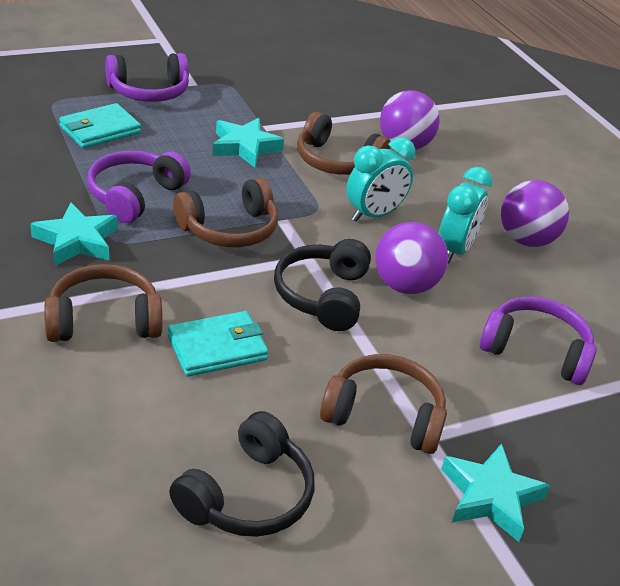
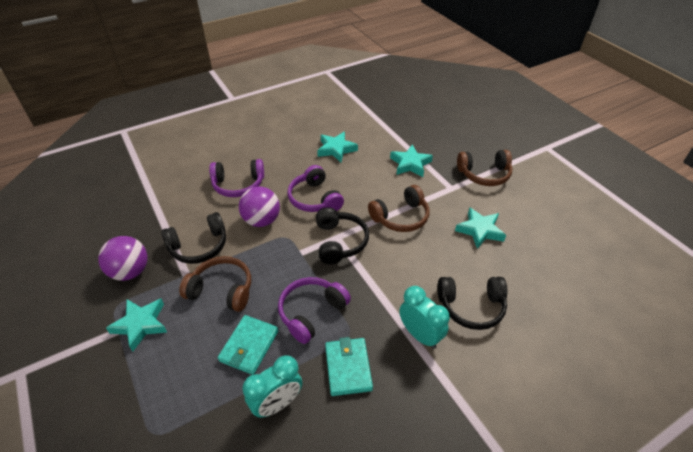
black headphones: [169,411,315,537] [274,239,371,331] = 2 -> [161,212,226,264] [316,207,369,264] [437,277,508,330] = 3
brown headphones: [44,264,163,342] [173,178,278,247] [297,112,390,175] [320,354,447,454] = 4 -> [179,256,251,312] [368,185,430,232] [457,150,513,186] = 3
purple ball: [375,222,448,294] [380,90,440,150] [501,180,569,247] = 3 -> [98,236,147,281] [239,186,280,227] = 2
turquoise star: [30,202,118,266] [212,118,284,168] [441,443,550,542] = 3 -> [106,299,167,352] [317,131,358,162] [390,145,433,177] [455,207,506,249] = 4

